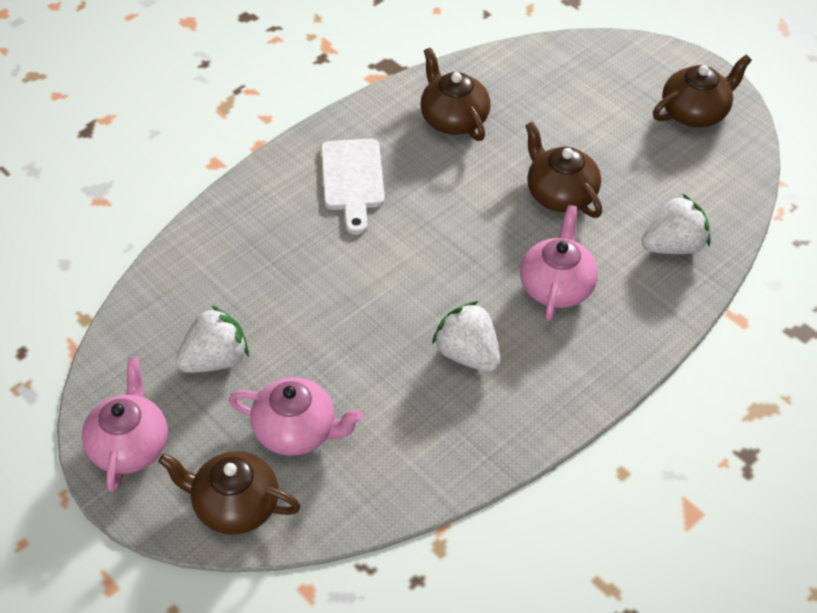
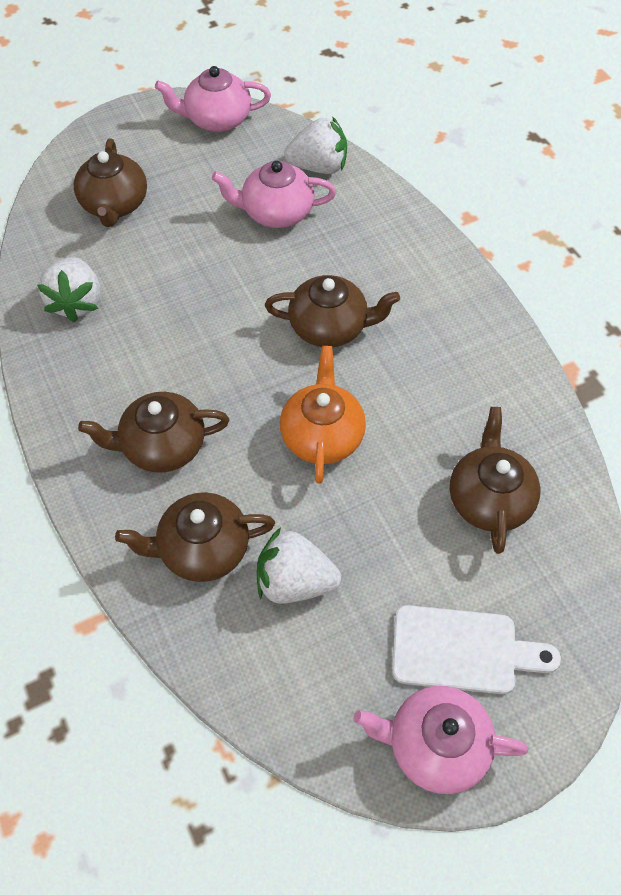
brown teapot: [158,451,301,535] [420,48,491,141] [525,122,602,218] [653,55,752,127] = 4 -> [74,138,147,227] [78,392,229,473] [115,492,275,582] [265,275,400,347] [450,407,541,554] = 5
orange teapot: none = 0 -> [280,346,366,484] = 1

